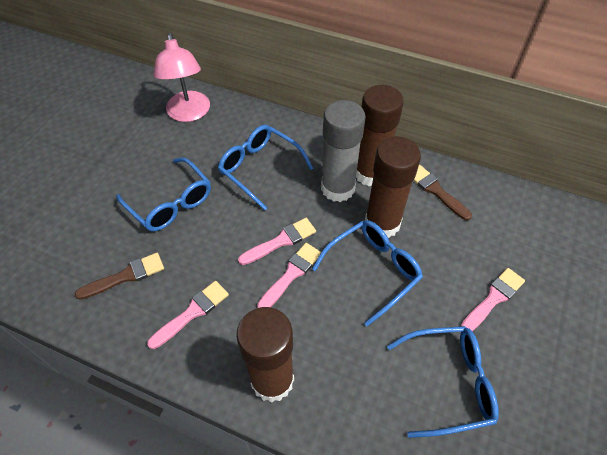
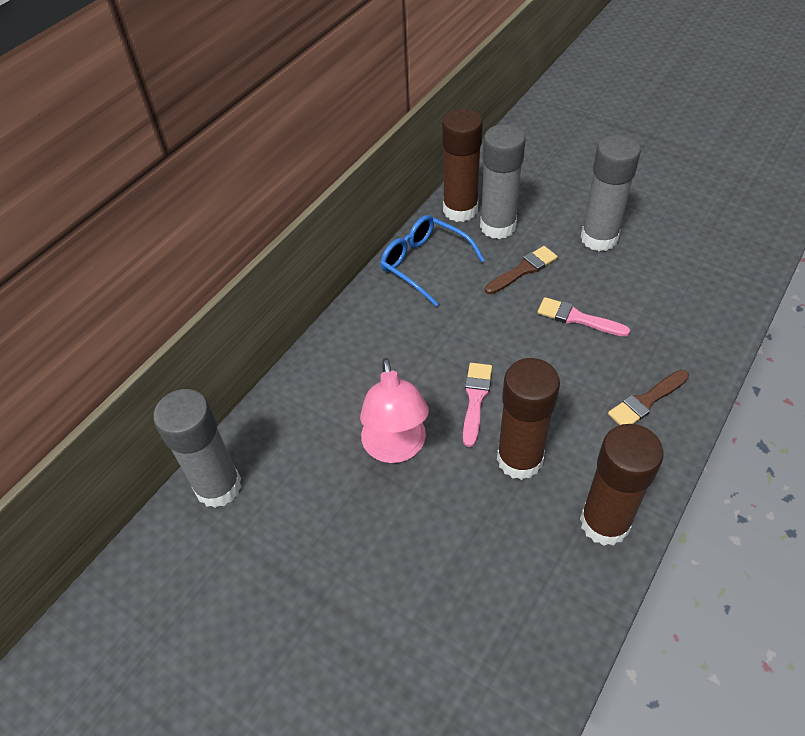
blue glasses: [116,157,211,231] [218,125,313,210] [312,220,423,326] [387,326,499,438] = 4 -> [380,215,485,306] = 1
grey glue stick: [321,100,366,202] = 1 -> [153,389,242,508] [480,124,526,239] [581,135,641,251] = 3
pink brush: [147,281,229,349] [238,218,316,265] [257,243,321,308] [461,268,525,331] = 4 -> [463,363,492,447] [537,297,630,337] = 2

